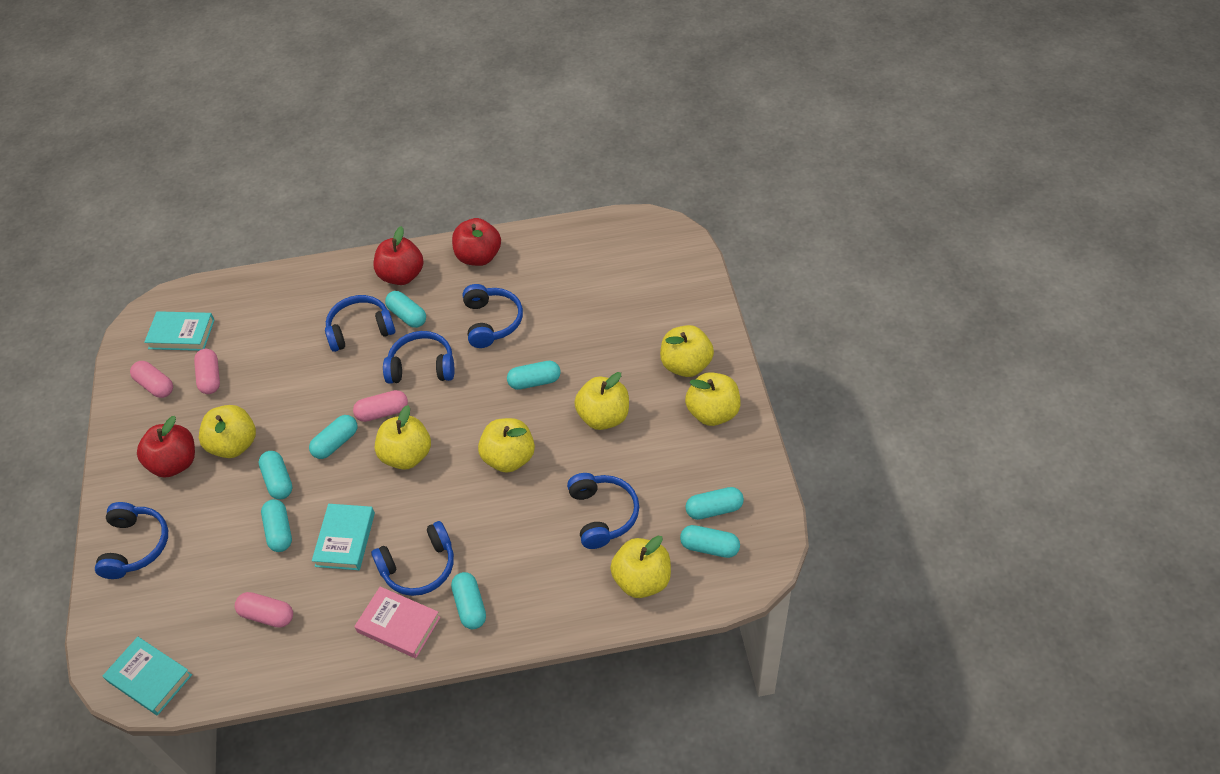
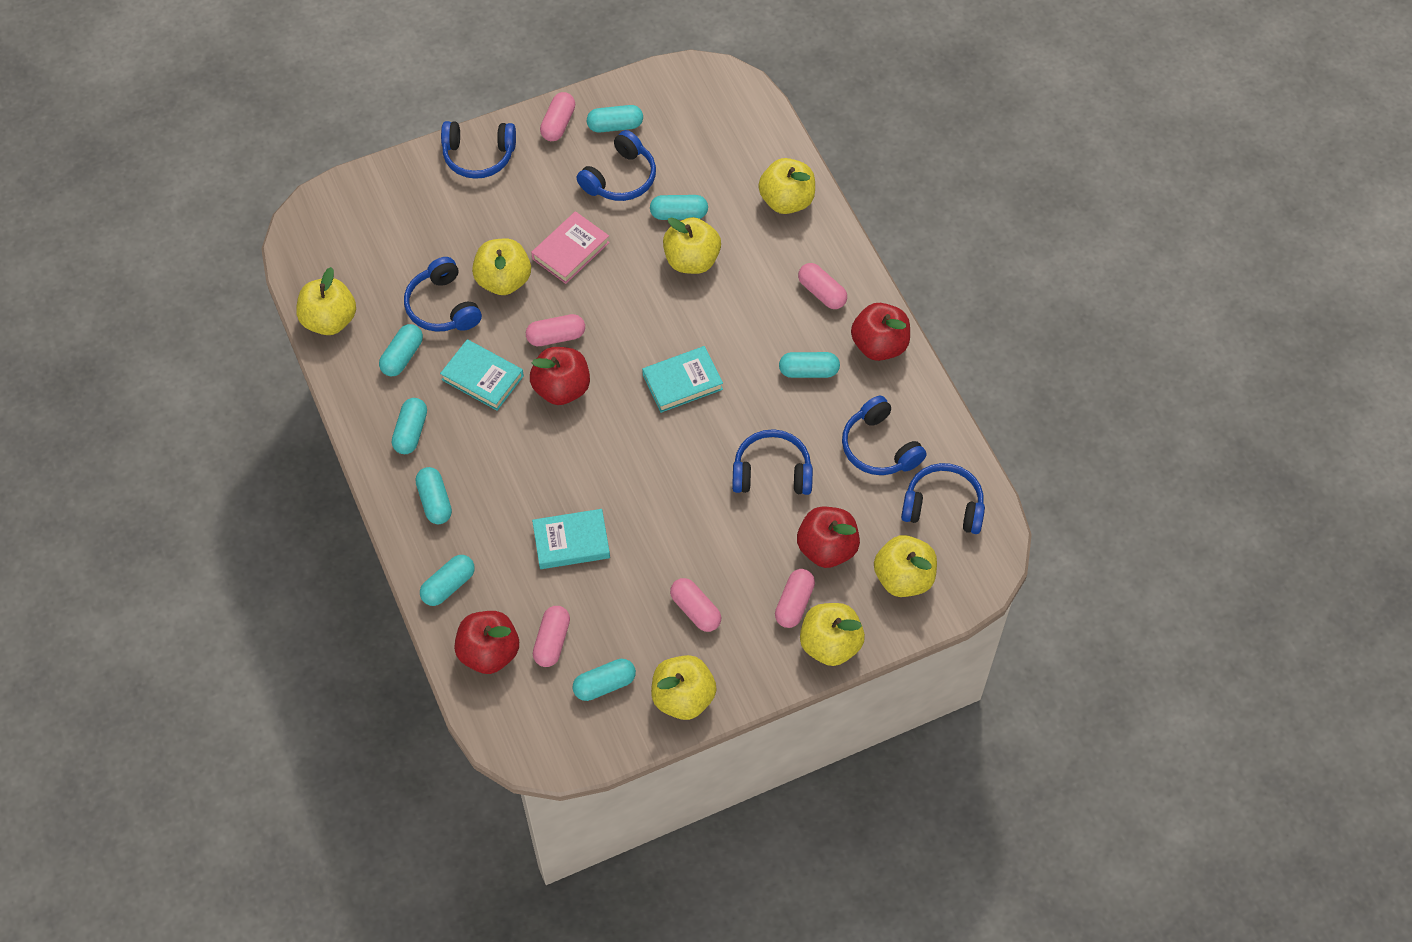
pink capsule: [130,361,173,398] [194,349,220,394] [235,592,293,628] [353,390,408,422] = 4 -> [526,314,585,346] [533,606,570,667] [540,92,575,141] [670,578,721,632] [775,569,815,628] [798,263,847,309] = 6
red apple: [137,416,195,478] [373,226,424,285] [452,218,501,266] = 3 -> [454,611,519,674] [530,347,590,405] [797,507,860,568] [851,303,910,361] = 4

